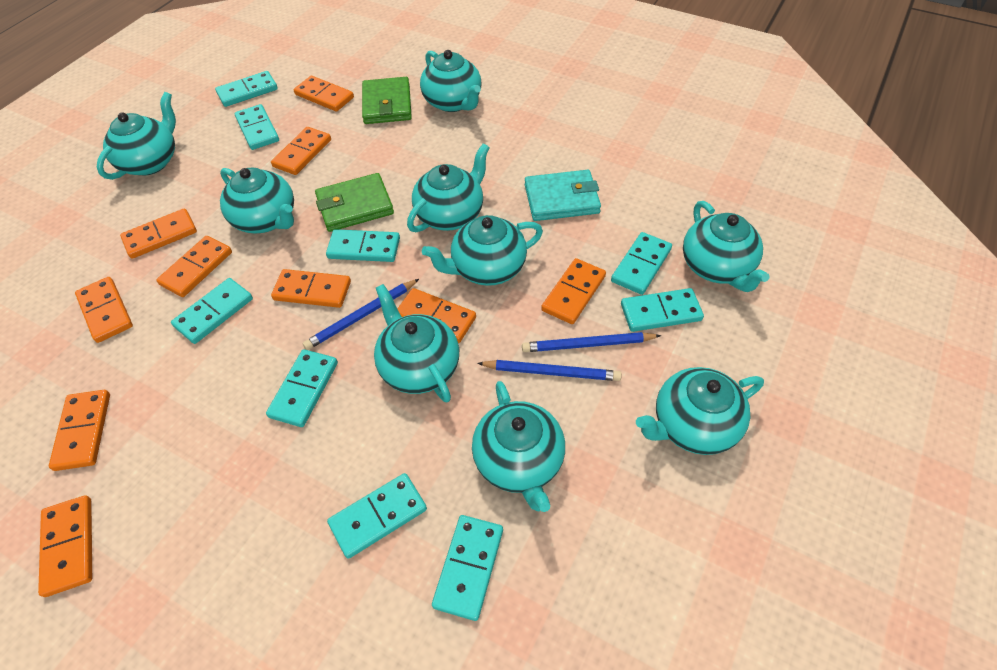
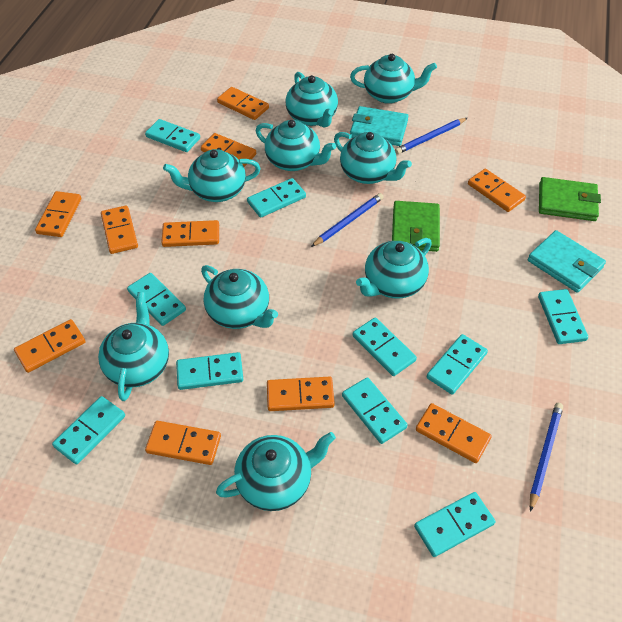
turquoise domino: [171,278,253,344] [215,71,278,107] [235,104,279,150] [266,349,338,427] [326,229,400,262] [327,473,427,559] [432,515,503,621] [611,232,672,295] [621,288,704,332] = 9 -> [52,396,125,464] [127,273,186,326] [145,119,200,152] [176,352,243,390] [247,178,306,218] [342,377,408,444] [353,317,417,376] [414,492,495,557] [426,334,488,395] [538,289,588,344] = 10
turquoise wallet: [525,170,601,221] = 1 -> [350,106,409,146] [528,230,606,293] = 2

